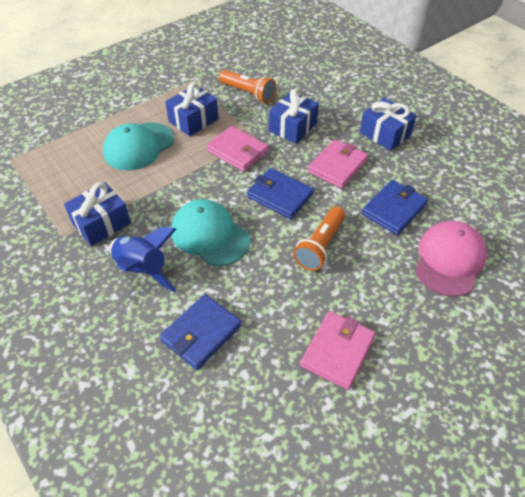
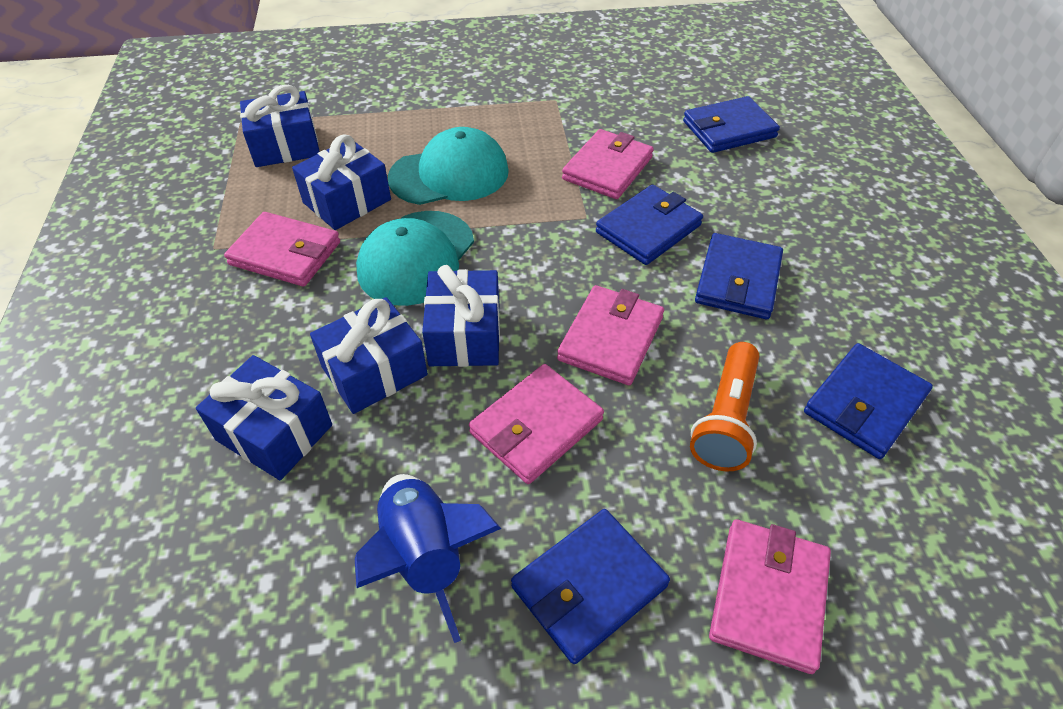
blue gift: [64,182,131,246] [165,82,219,136] [269,89,319,144] [360,98,416,151] = 4 -> [196,355,332,480] [240,85,320,167] [292,134,391,230] [310,297,428,414] [422,265,500,367] = 5
blue wallet: [160,294,241,370] [247,168,314,219] [362,180,428,235] = 3 -> [511,509,670,664] [596,185,703,265] [683,96,780,153] [695,233,783,319] [804,343,933,459] = 5
orange flashlight: [219,70,276,103] [293,206,345,271] = 2 -> [690,342,759,471] = 1
pink cap: [415,221,487,297] = 1 -> none = 0
pink wallet: [206,126,269,172] [300,311,375,390] [308,139,368,189] = 3 -> [224,212,340,287] [469,364,604,484] [557,285,664,385] [562,129,654,199] [709,519,831,674] = 5

